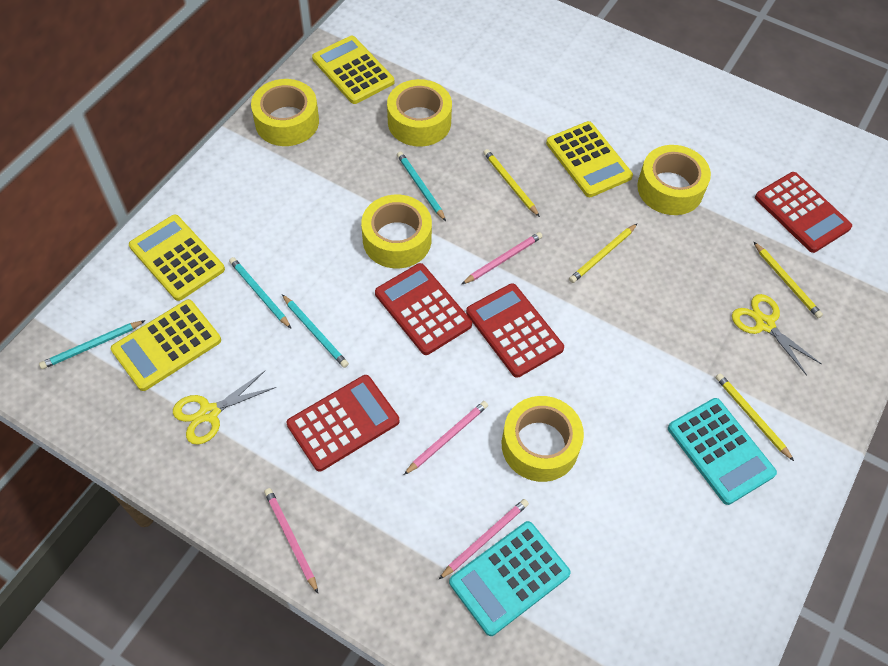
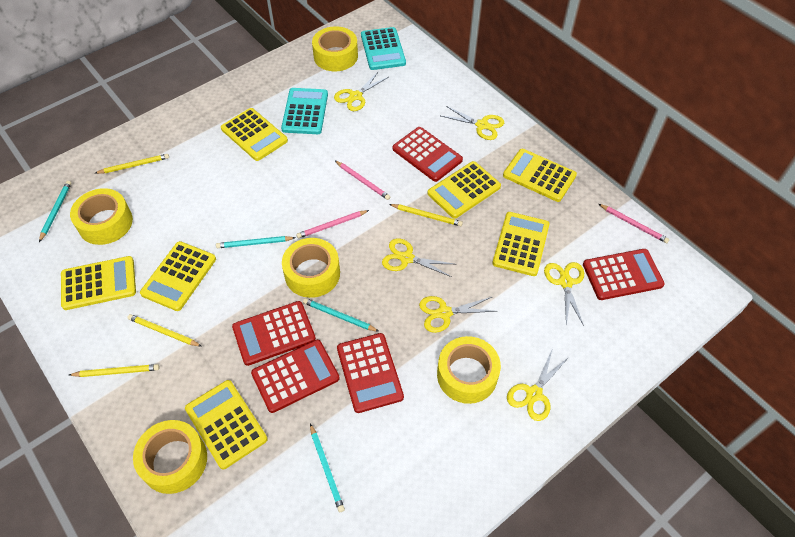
pink pencil: [264,488,318,593] [404,401,488,475] [439,499,529,579] [461,232,543,285] = 4 -> [296,210,369,239] [335,161,390,200] [599,204,669,243] = 3
red calculator: [287,375,399,471] [375,263,472,355] [466,283,564,378] [755,172,852,253] = 4 -> [232,301,316,366] [251,340,340,413] [337,333,404,413] [392,127,463,182] [583,249,665,300] = 5
yellow calculator: [111,299,221,391] [129,214,225,301] [312,36,394,104] [546,121,633,197] = 4 -> [61,256,136,310] [140,241,216,311] [185,380,268,469] [221,108,288,161] [428,161,501,219] [492,212,550,276] [503,149,577,202] = 7
yellow scissors: [173,370,276,445] [732,294,822,375] = 2 -> [334,71,388,111] [382,239,454,277] [419,296,496,333] [441,106,504,140] [507,348,569,421] [544,262,584,326] = 6

